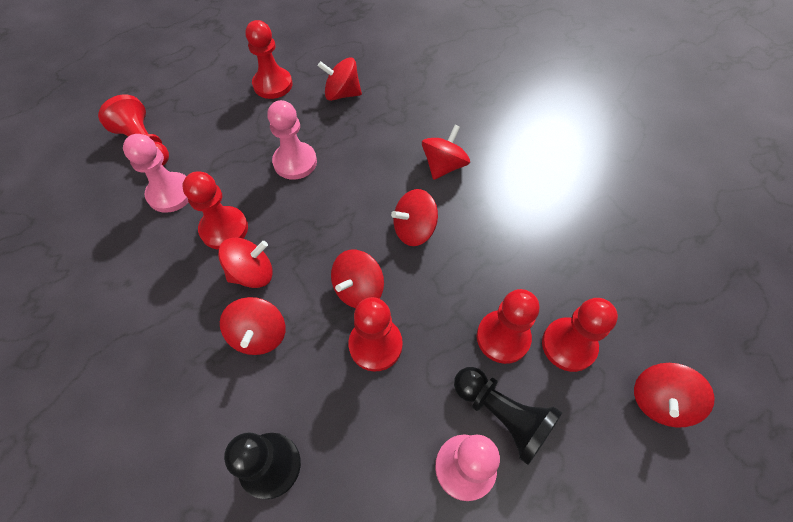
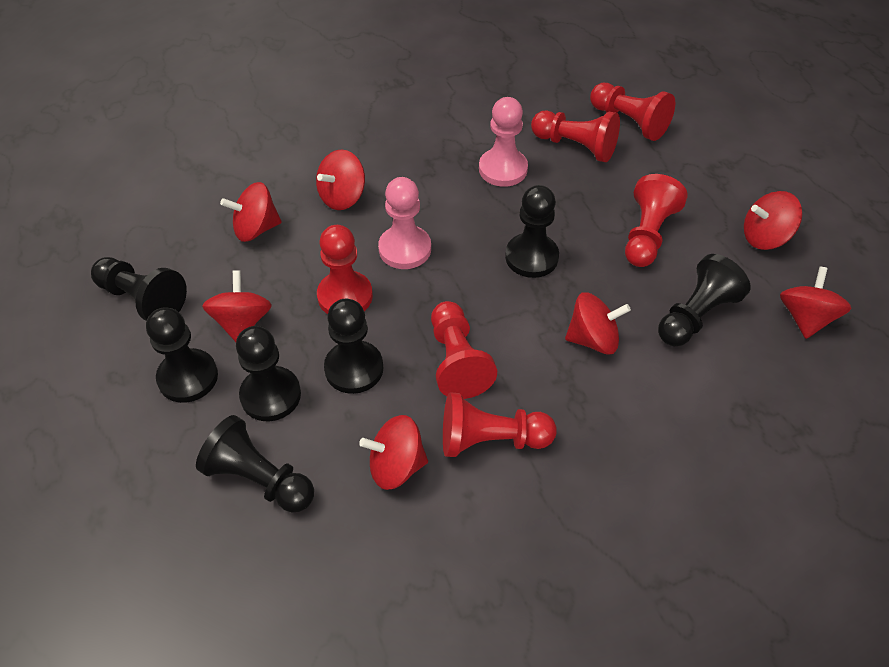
black pawn: [224,432,301,499] [454,367,562,465] = 2 -> [91,257,187,321] [146,307,218,403] [196,415,314,512] [236,326,301,421] [324,299,383,394] [505,185,559,278] [658,254,751,346] = 7
pink pawn: [123,134,189,213] [267,100,317,180] [435,434,500,501] = 3 -> [378,177,431,269] [479,97,528,187] = 2

